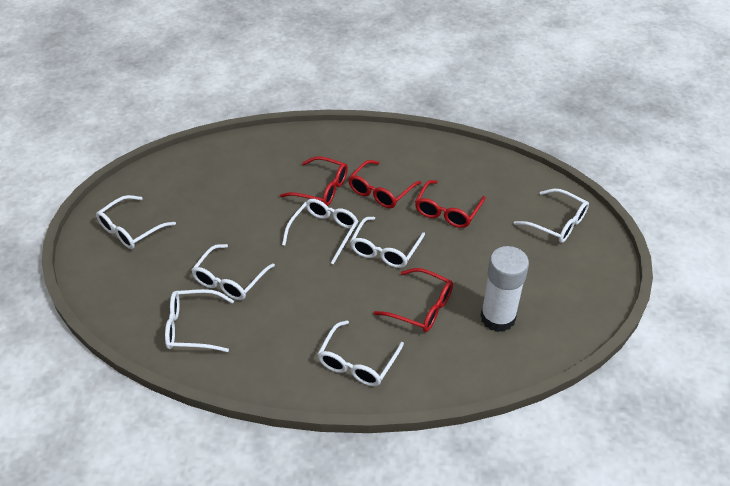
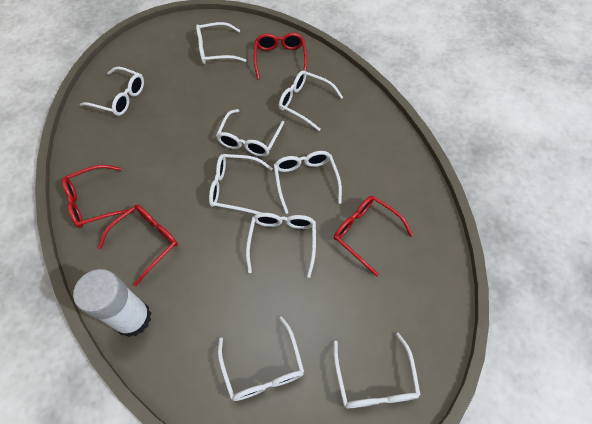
white glasses: [96,195,176,249] [165,289,234,352] [191,244,275,300] [282,199,358,264] [318,320,404,386] [350,217,425,268] [514,189,589,243] = 7 -> [80,67,144,116] [196,22,246,64] [209,154,273,214] [216,109,284,157] [218,316,304,401] [246,213,316,278] [274,151,342,214] [279,70,343,131] [333,333,420,408] = 9

